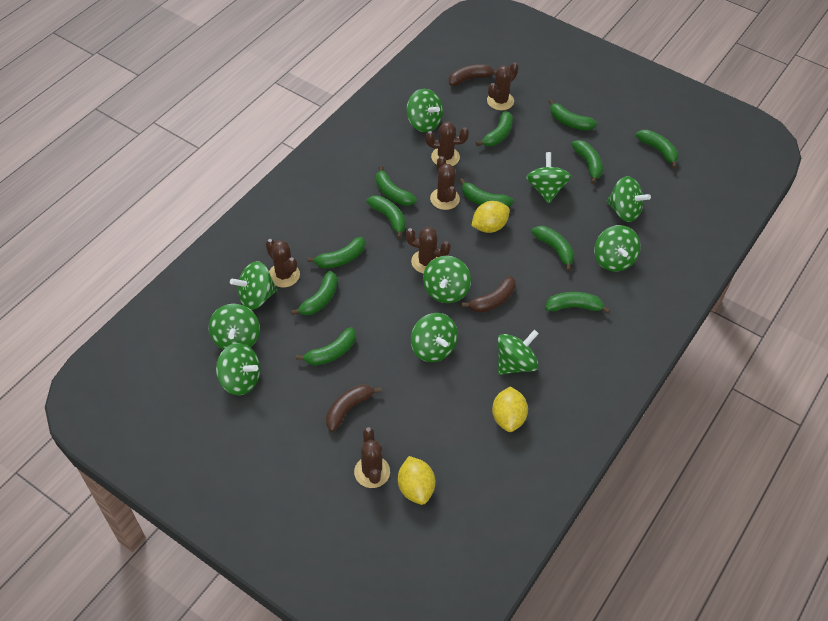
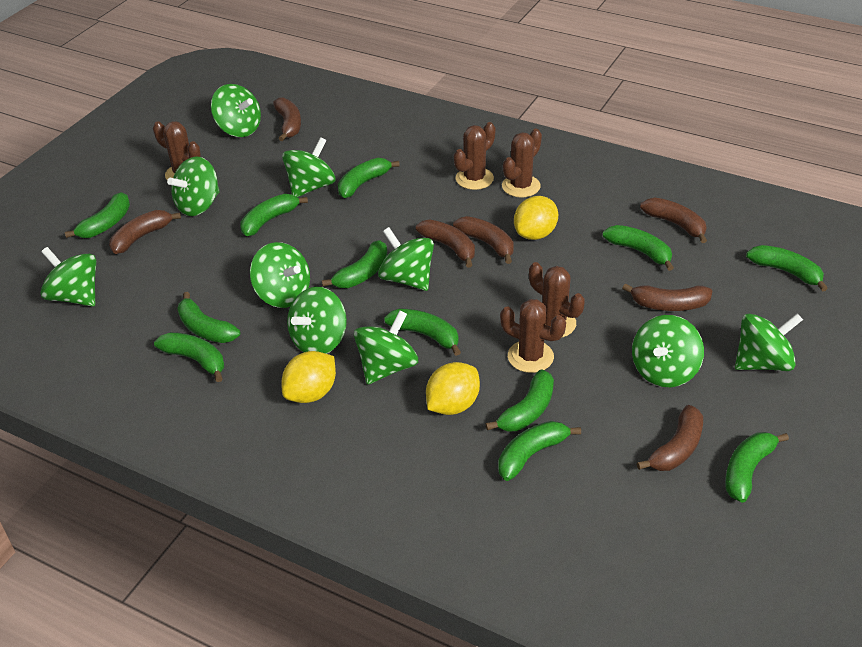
brown banana: [326,384,382,432] [449,64,496,86] [461,276,516,312] = 3 -> [109,210,181,254] [273,98,301,141] [416,219,475,268] [453,216,514,264] [622,283,712,311] [637,405,703,471] [640,198,707,243] = 7
brown cactus: [266,239,300,287] [354,427,390,488] [405,227,451,273] [426,122,469,166] [430,156,460,210] [487,62,519,110] = 6 -> [153,121,201,180] [454,122,495,190] [500,299,566,373] [502,129,542,197] [529,262,585,338] = 5

